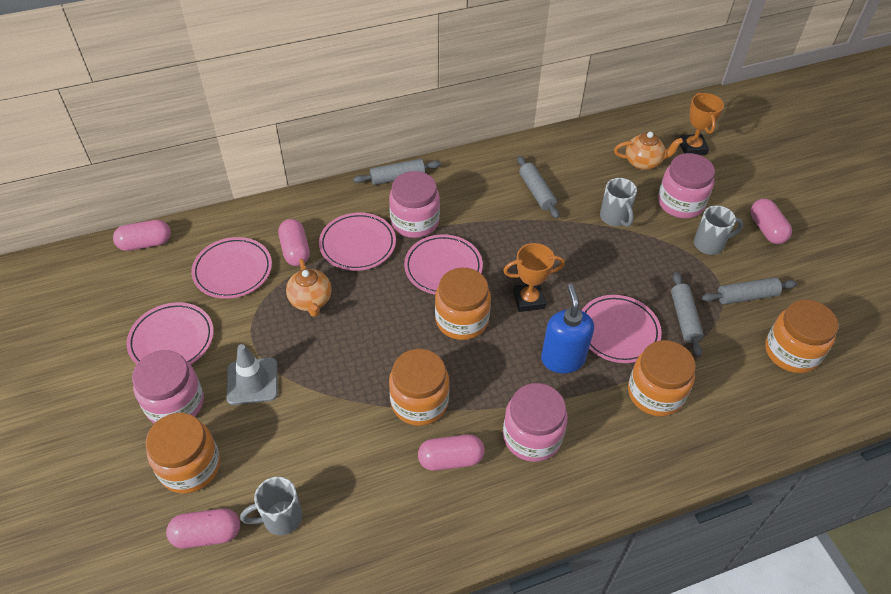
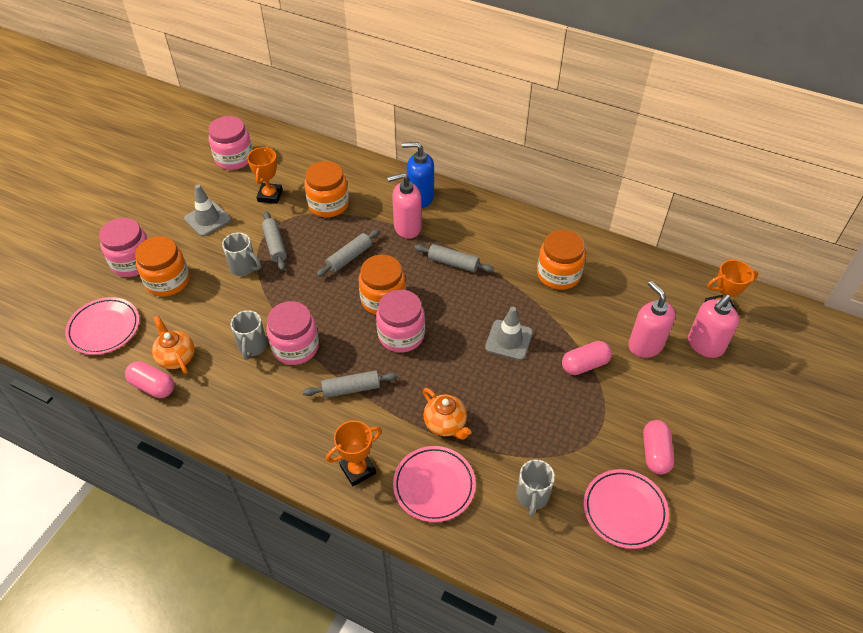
grey traffic cone: [227,344,278,405] = 1 -> [184,184,231,236] [485,307,533,360] = 2
orange jar: [145,413,220,494] [389,349,450,426] [435,268,491,340] [628,340,696,416] [765,300,839,373] = 5 -> [135,236,189,297] [304,161,349,217] [359,255,406,315] [537,230,586,290] = 4
orange trophy: [503,243,565,312] [680,92,724,155] = 2 -> [247,146,283,204] [326,421,382,486] [704,260,758,312] = 3
pink capsule: [113,220,171,251] [166,508,240,549] [278,219,310,266] [418,434,485,471] [751,199,792,244] = 5 -> [125,361,174,398] [562,341,612,375] [643,420,674,474] = 3
pink plate: [127,302,214,364] [191,237,272,299] [319,213,396,271] [404,234,483,294] [582,295,662,363] = 5 -> [65,297,139,355] [393,446,476,522] [584,469,669,549] = 3
pink soap dispenser: none = 0 -> [387,173,422,239] [628,281,675,358] [688,294,739,358] = 3

